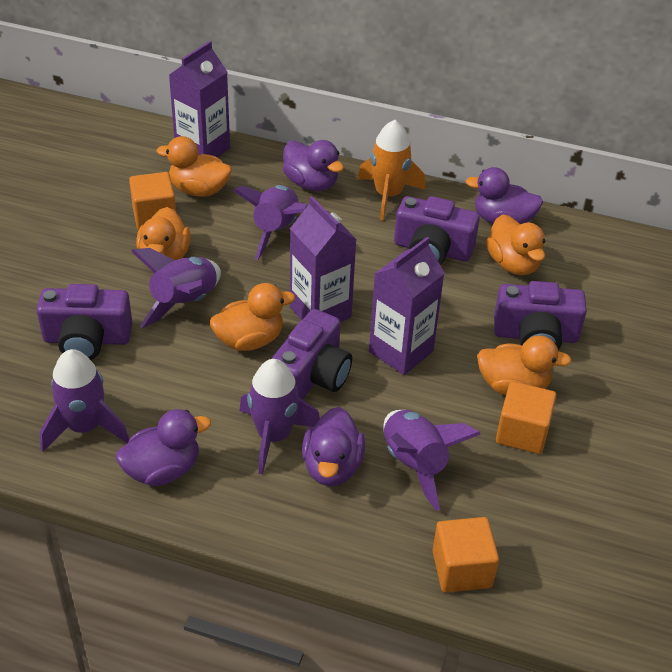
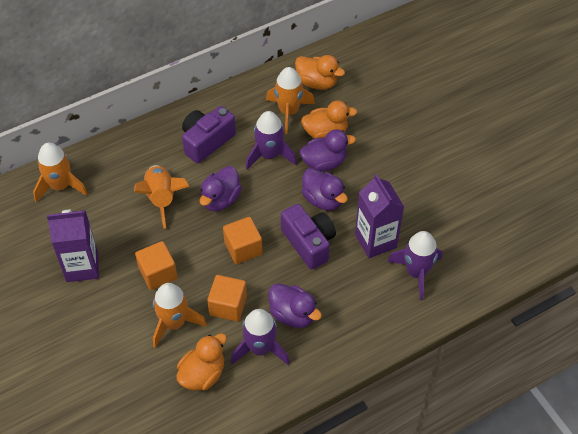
orange duck: [136,207,191,260] [156,136,232,197] [210,283,295,351] [477,336,572,395] [486,214,546,275] = 5 -> [176,333,227,391] [295,55,345,90] [301,100,357,138] = 3
orange rocket: [358,120,426,220] = 1 -> [33,143,88,202] [134,165,190,229] [153,283,207,348] [266,67,315,134] = 4
purple camera: [37,284,132,360] [271,309,352,400] [394,196,480,264] [494,281,587,350] = 4 -> [182,106,236,163] [281,204,336,269] = 2
purple carton: [169,41,230,158] [290,196,357,322] [369,237,445,375] = 3 -> [47,209,99,282] [355,174,404,258] = 2
purple rocket: [40,349,129,452] [131,248,221,328] [233,185,307,260] [239,359,320,474] [383,410,481,511] = 5 -> [231,309,290,365] [246,111,297,170] [387,231,442,300] = 3

